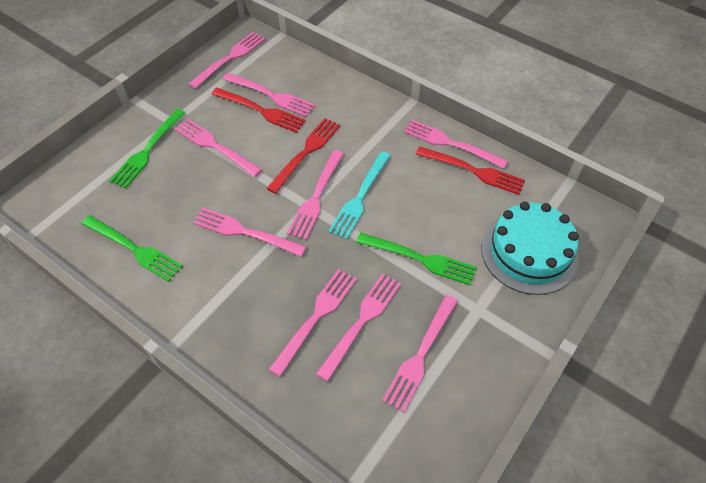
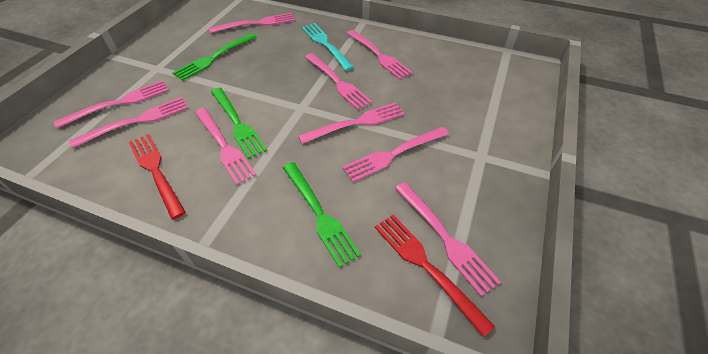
red fork: [211,88,306,133] [266,118,340,194] [416,147,525,195] = 3 -> [129,134,186,219] [375,215,495,338] = 2
turquoise cake: [481,202,579,295] = 1 -> none = 0

